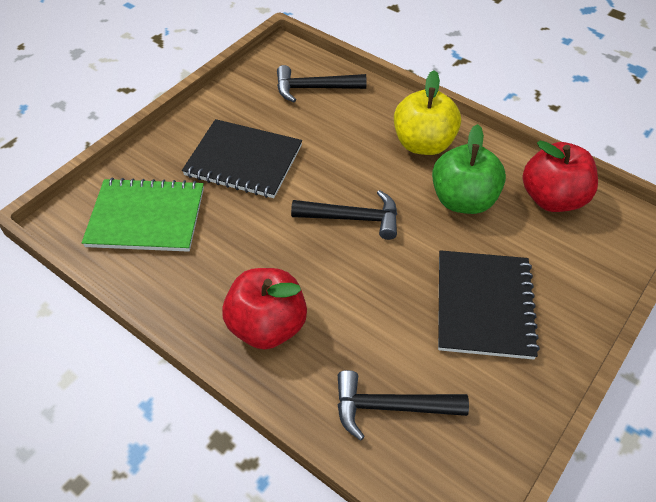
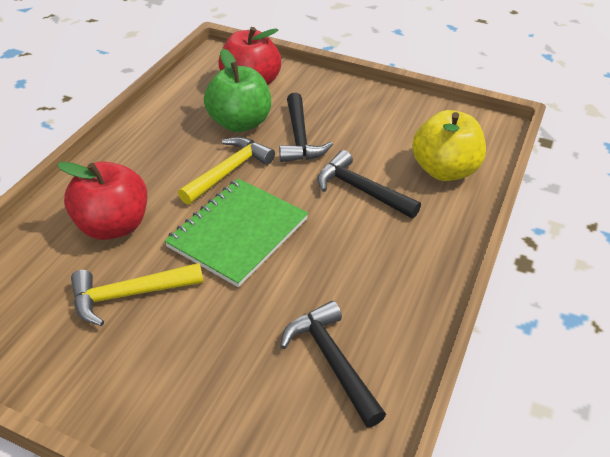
black notebook: [182,119,302,198] [438,250,540,360] = 2 -> none = 0
yellow hammer: none = 0 -> [71,263,203,326] [178,137,275,205] = 2

